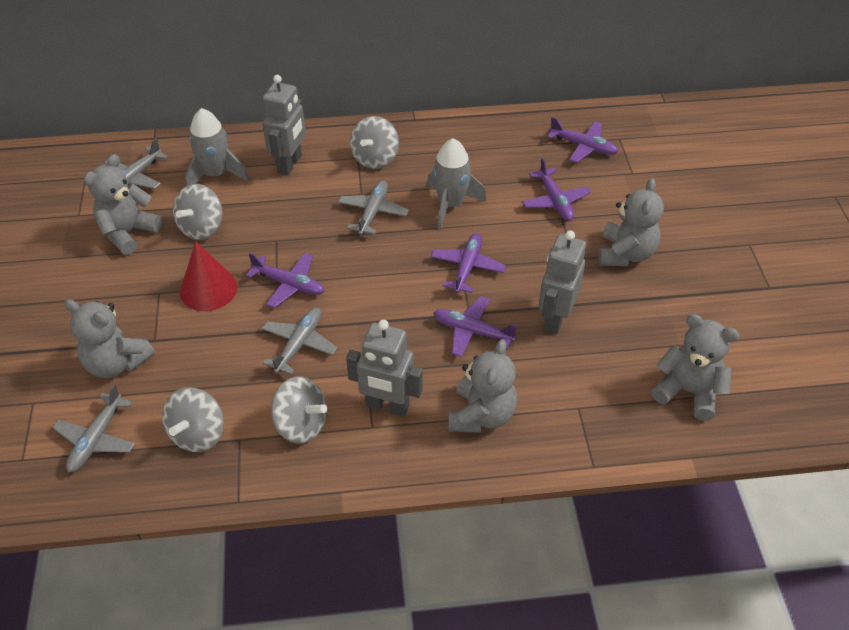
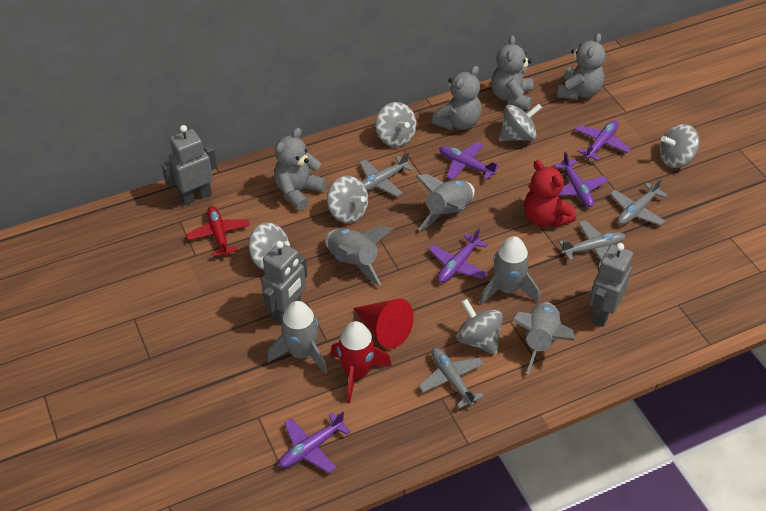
grey rocket: [185,108,249,186] [427,138,487,229] = 2 -> [267,301,328,374] [325,226,393,286] [415,174,475,231] [480,236,540,305] [512,303,574,374] = 5
grey spinning top: [162,387,224,452] [173,184,223,240] [271,377,327,444] [350,116,399,169] = 4 -> [248,222,290,270] [327,175,368,223] [376,102,416,147] [456,299,503,355] [499,103,542,141] [660,124,700,168] = 6
grey teddy bear: [64,299,155,378] [84,154,162,255] [448,339,517,433] [598,178,664,266] [651,314,739,421] = 5 -> [274,128,327,211] [432,66,481,130] [491,35,533,110] [557,33,606,100] = 4
red plane: none = 0 -> [186,206,250,257] = 1
red rocket: none = 0 -> [331,321,392,403] = 1
red teddy bear: none = 0 -> [524,160,576,228] = 1

